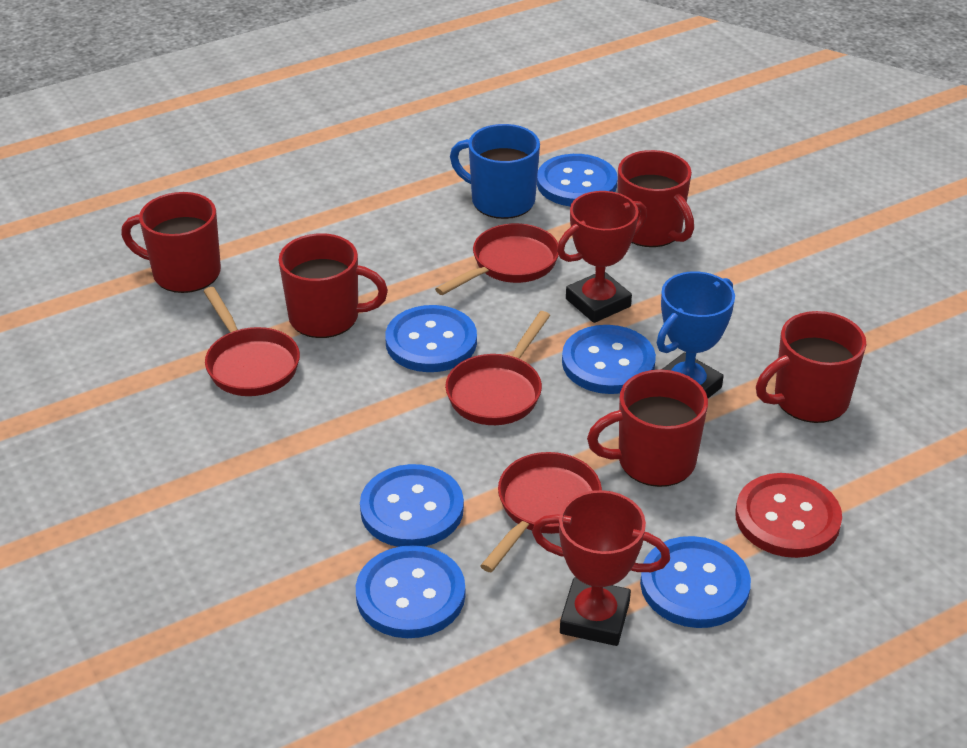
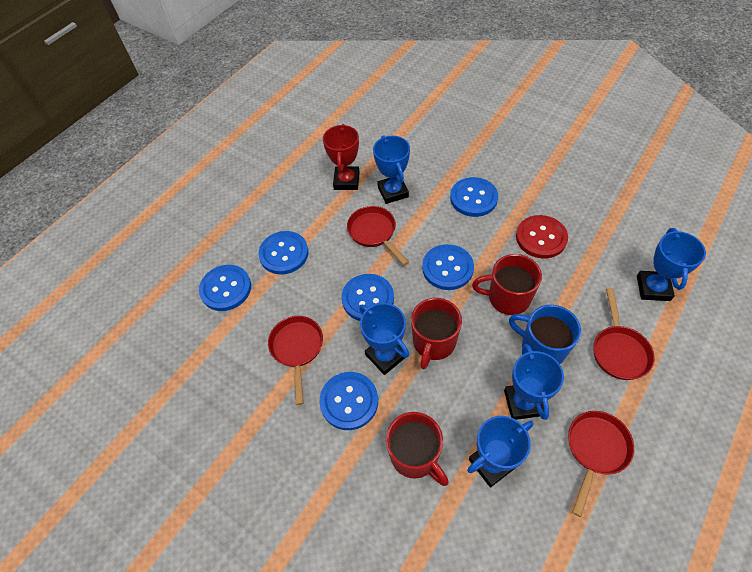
blue trophy: [657,271,735,398] = 1 -> [359,303,409,375] [373,135,410,204] [467,416,533,488] [504,344,564,420] [637,228,706,301] = 5
red mug: [121,192,221,293] [278,233,388,338] [587,370,708,487] [618,150,694,247] [756,311,866,423] = 5 -> [386,412,449,486] [411,298,462,369] [472,254,542,315] = 3
red trophy: [532,490,670,646] [557,191,647,323] = 2 -> [323,124,360,190] = 1

